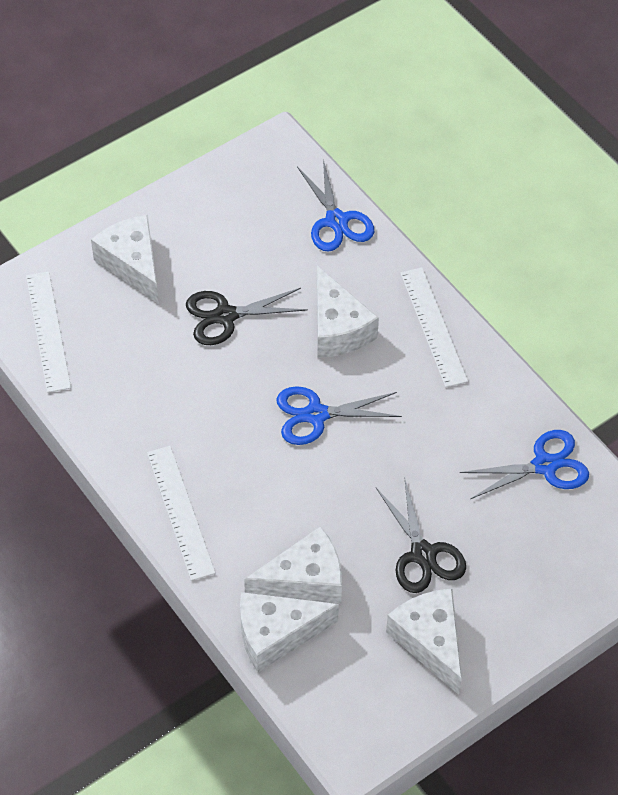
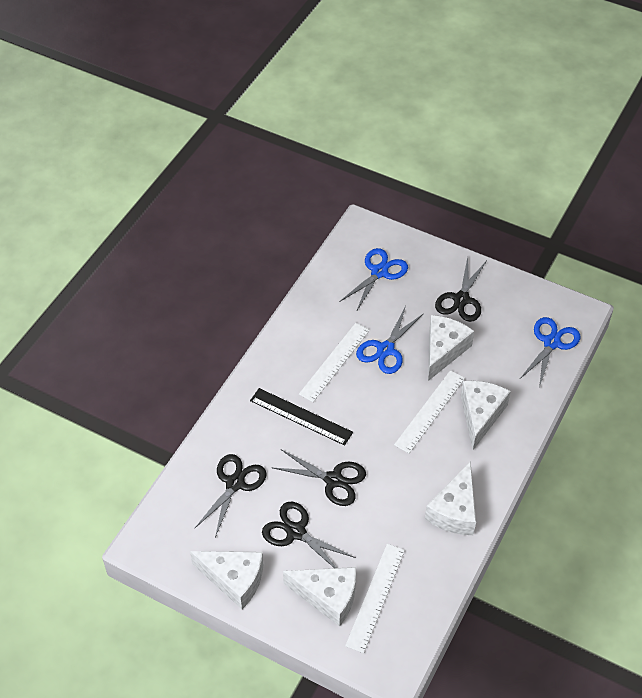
black ruler: none = 0 -> [250,388,353,446] = 1
black scissors: [186,288,308,345] [376,477,466,593] = 2 -> [194,454,267,537] [262,502,356,568] [273,449,366,506] [435,257,486,322] = 4

